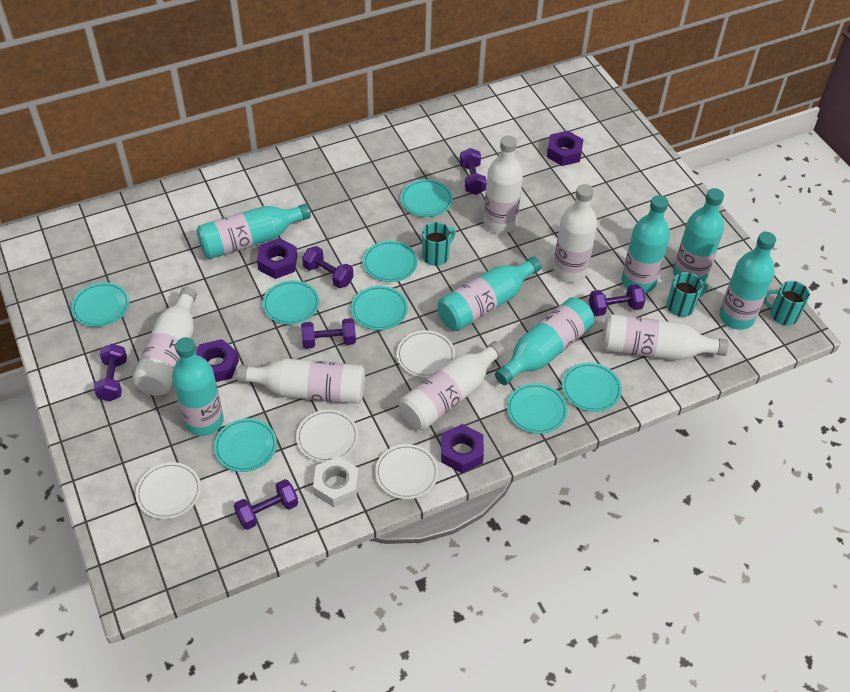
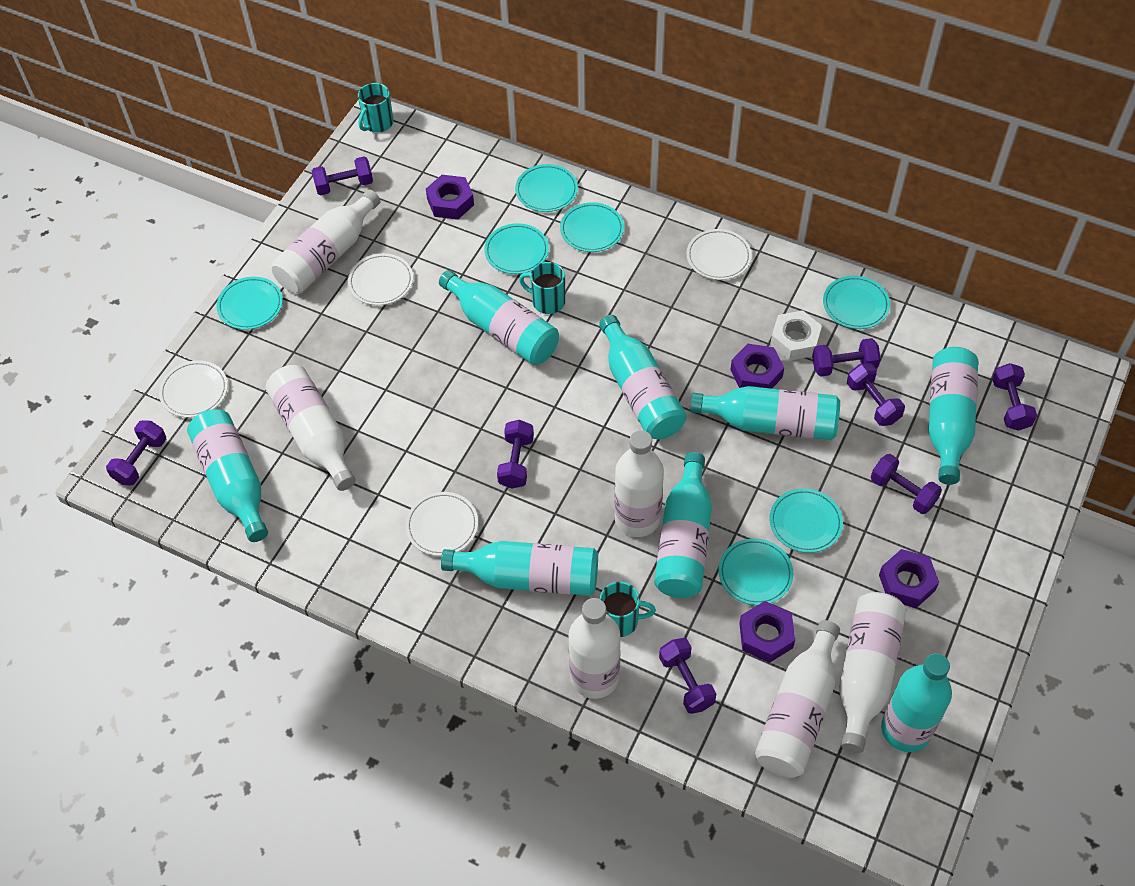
purple dumbbell: [94,344,127,401] [234,479,298,530] [301,318,356,349] [302,246,354,288] [460,148,487,195] [589,284,645,316] = 6 -> [106,420,166,485] [312,157,373,195] [497,420,534,489] [659,638,716,714] [812,338,881,377] [847,363,905,426] [871,454,942,514] [992,363,1037,431] = 8
turquoise bottle: [172,337,224,436] [196,204,311,259] [437,256,542,331] [495,297,594,385] [621,195,670,293] [673,188,724,282] [719,232,776,330] = 7 -> [187,409,268,542] [439,270,559,365] [441,541,598,596] [599,315,687,439] [654,452,712,598] [690,386,840,440] [881,653,952,752] [928,347,978,485] = 8
turquoise plate: [71,282,129,327] [214,418,277,472] [262,280,319,325] [351,286,408,330] [363,241,418,282] [401,179,453,217] [507,383,568,434] [562,362,622,412] = 8 -> [217,277,283,330] [484,223,549,274] [515,164,578,212] [560,202,624,252] [719,538,793,605] [770,488,843,553] [823,276,890,329] = 7

